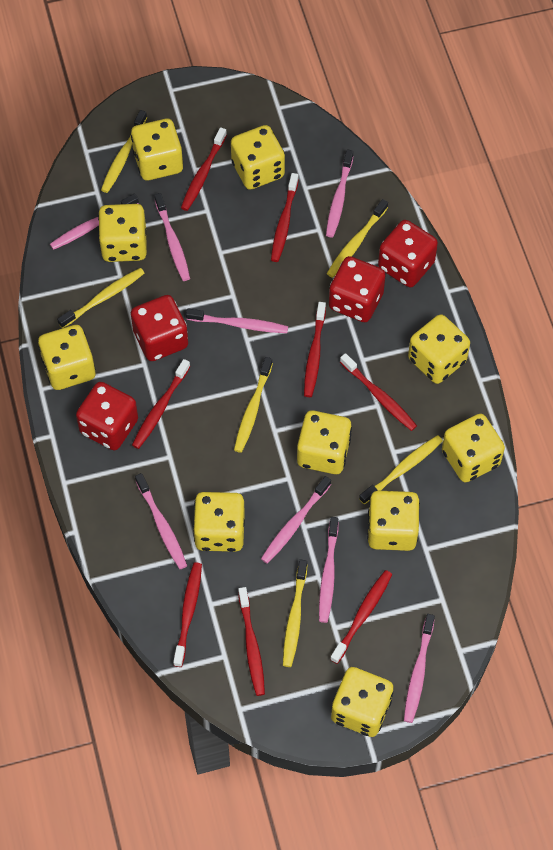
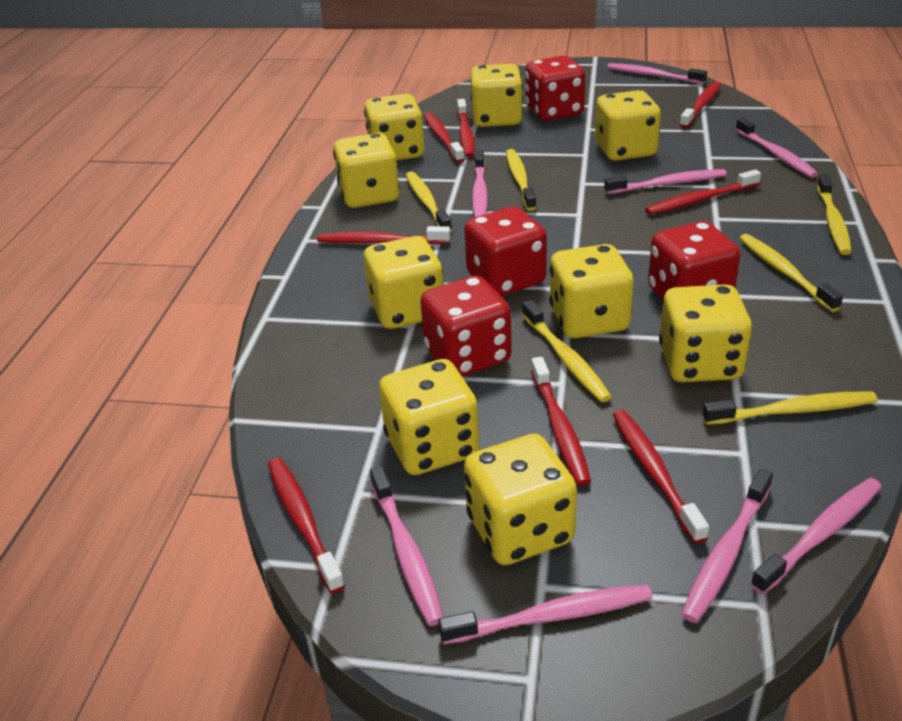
yellow dice: [38,325,95,390] [98,204,147,262] [131,119,183,180] [193,492,245,552] [231,125,285,190] [297,410,352,474] [331,667,394,737] [367,491,420,551] [408,314,470,384] [442,413,505,483] = 10 -> [333,133,400,208] [363,236,444,329] [364,94,425,161] [379,359,480,475] [464,434,577,565] [470,64,523,127] [549,244,634,338] [595,90,661,161] [659,284,752,382] = 9

